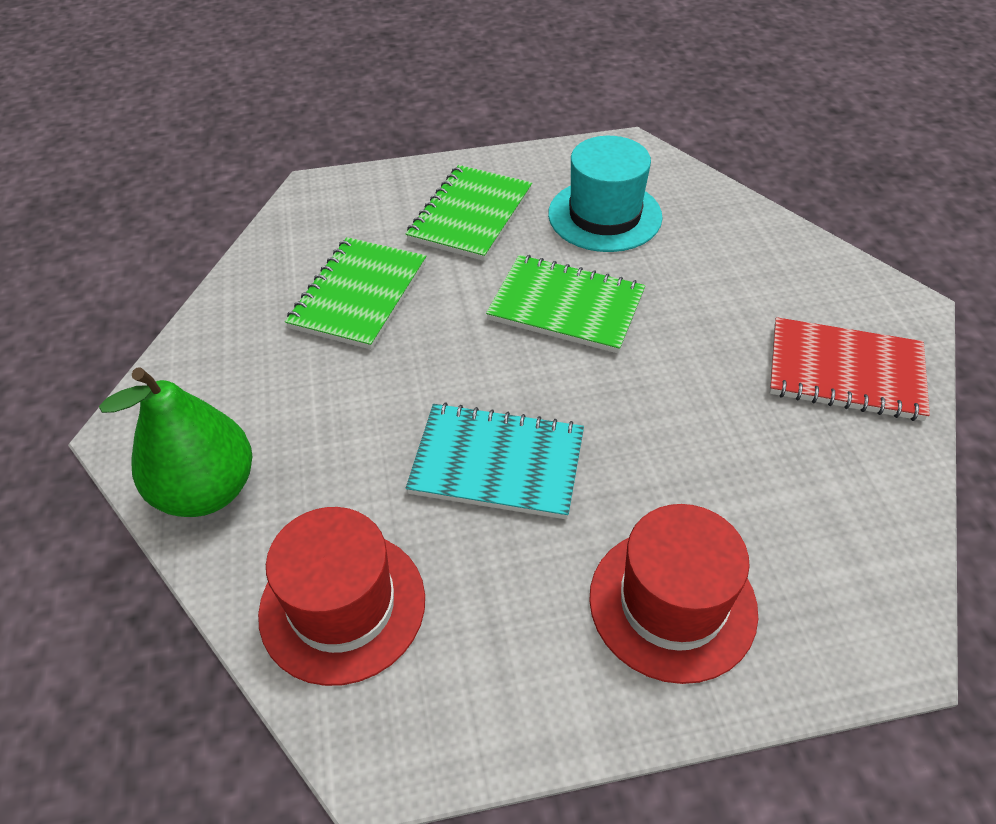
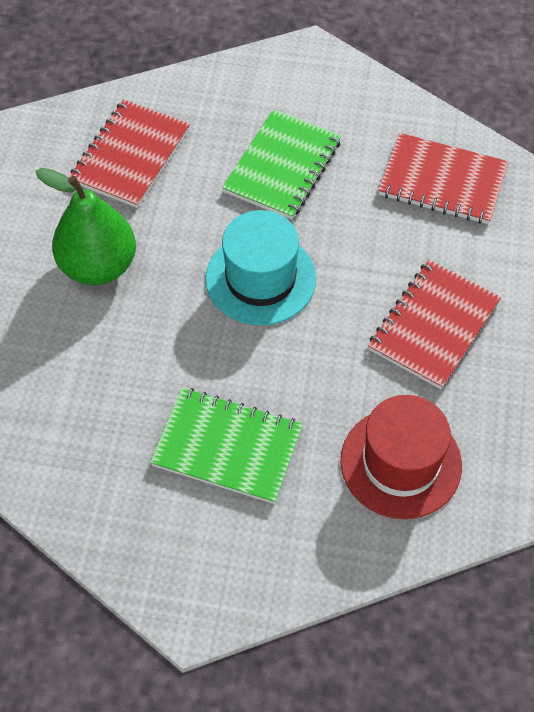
green notebook: [285,237,426,350] [406,165,532,261] [486,255,645,353] = 3 -> [150,388,303,504] [222,109,341,220] = 2
red hat: [258,507,425,686] [589,504,758,684] = 2 -> [340,395,462,519] = 1
red notebook: [770,317,930,421] = 1 -> [69,99,190,208] [368,260,501,389] [378,133,509,224] = 3
turquoise notebook: [406,403,584,519] = 1 -> none = 0

